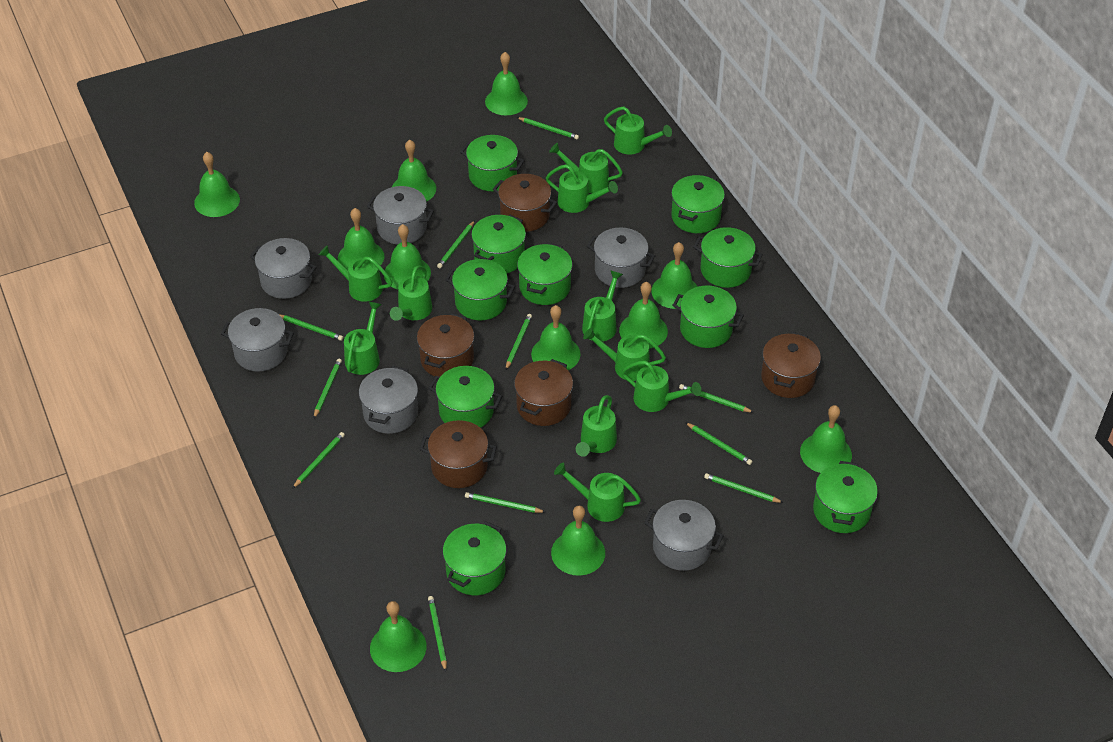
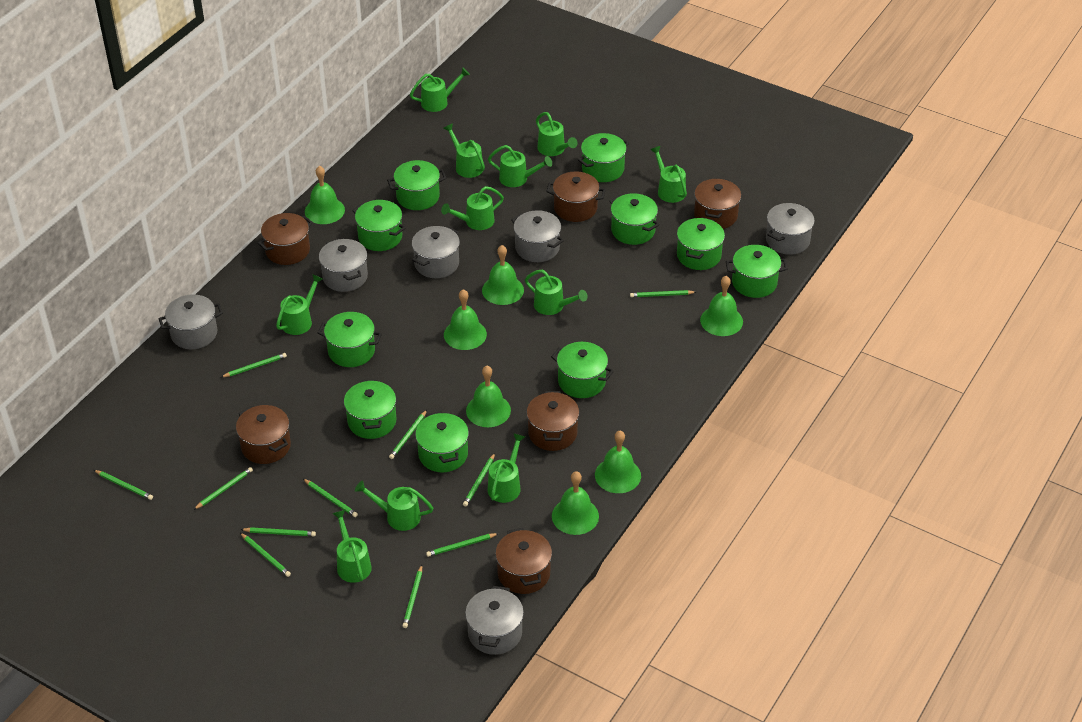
brown pot: [417,313,474,377] [420,420,497,488] [493,174,557,232] [514,359,573,426] [761,332,821,398] = 5 -> [236,405,291,464] [258,213,313,265] [495,528,552,594] [527,391,579,451] [546,171,606,222] [694,178,741,229] = 6
green bell: [194,152,240,217] [338,208,384,269] [370,601,427,672] [384,224,431,289] [392,140,436,202] [485,52,528,115] [531,305,580,370] [551,506,605,576] [619,282,668,349] [651,242,698,309] [800,405,852,473] = 11 -> [305,166,345,224] [444,289,487,350] [466,366,511,427] [482,245,524,305] [552,471,599,535] [595,431,641,493] [700,276,743,336] = 7

